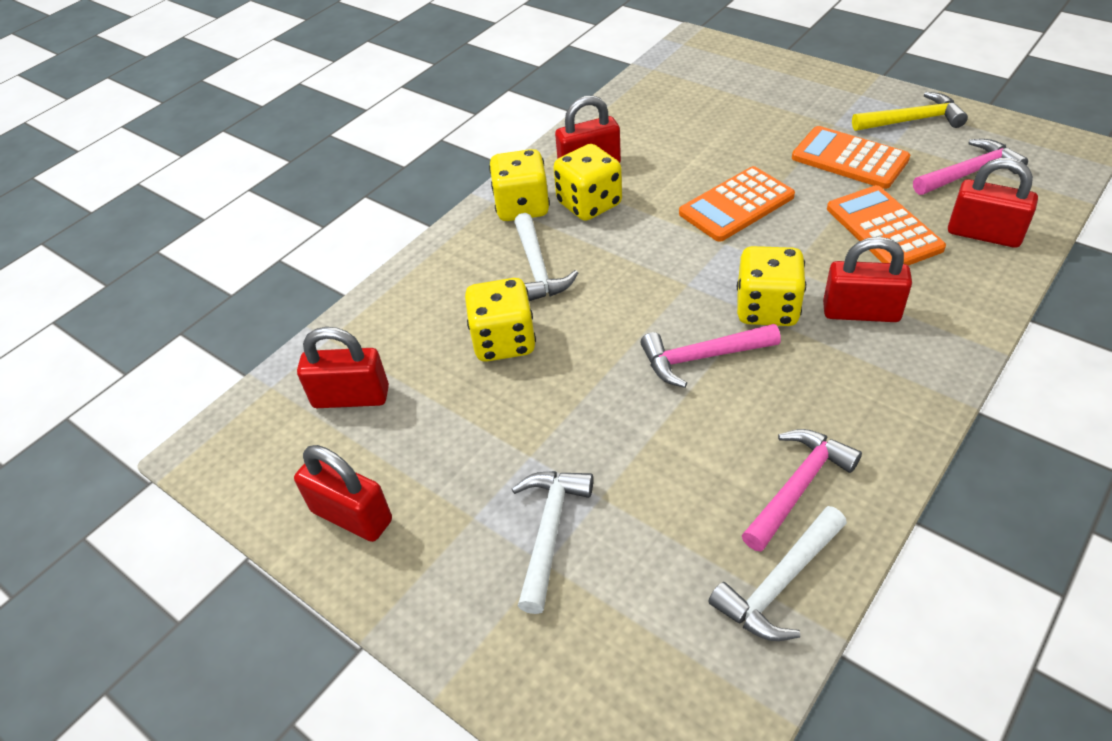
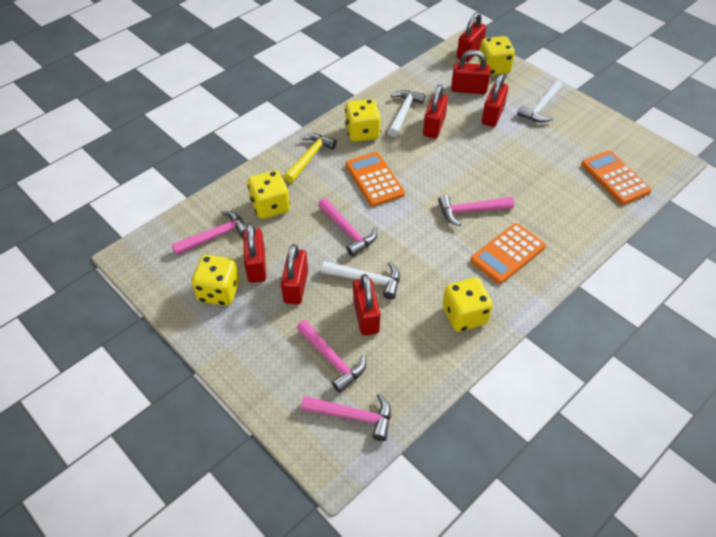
pink hammer: [640,324,781,388] [742,429,862,552] [913,139,1028,195] = 3 -> [172,211,247,255] [296,320,366,393] [301,393,391,441] [318,198,377,257] [438,195,514,226] = 5
red padlock: [294,445,392,542] [297,327,389,408] [555,95,621,163] [823,237,912,322] [948,158,1038,248] = 5 -> [243,223,266,283] [281,244,308,304] [353,274,380,336] [423,85,448,138] [451,50,490,94] [457,12,486,62] [482,74,508,127] = 7
yellow dice: [465,278,536,362] [489,149,550,221] [553,144,622,221] [737,246,806,326] = 4 -> [192,255,240,306] [247,170,290,219] [345,99,381,142] [443,278,493,332] [478,36,515,76] = 5

